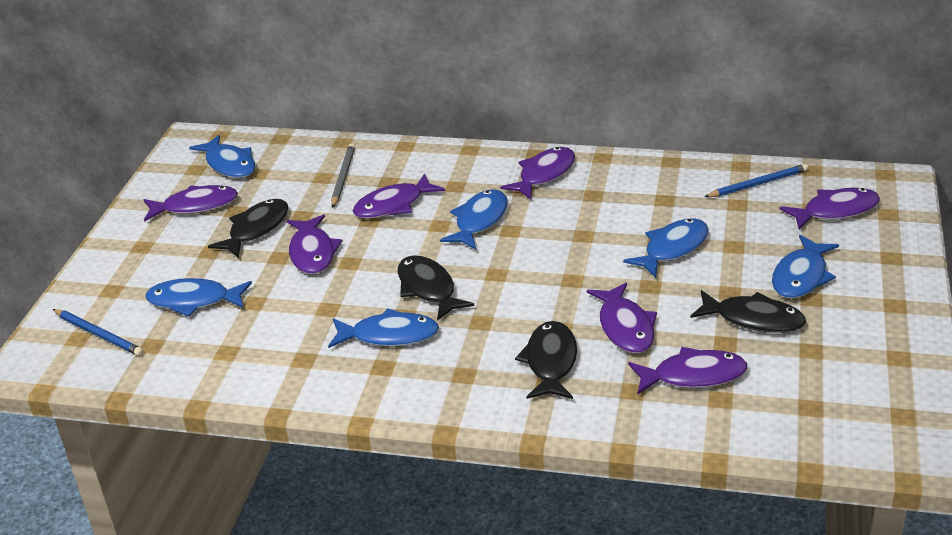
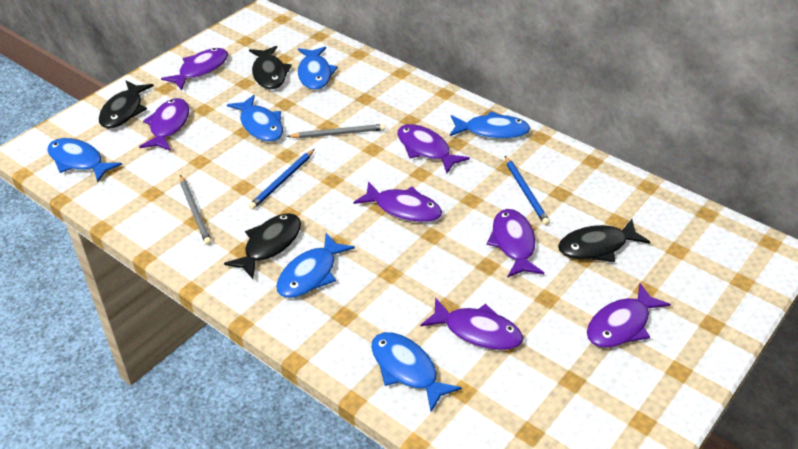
grey pencil: [331,144,355,208] = 1 -> [180,175,212,245] [287,124,386,138] = 2

